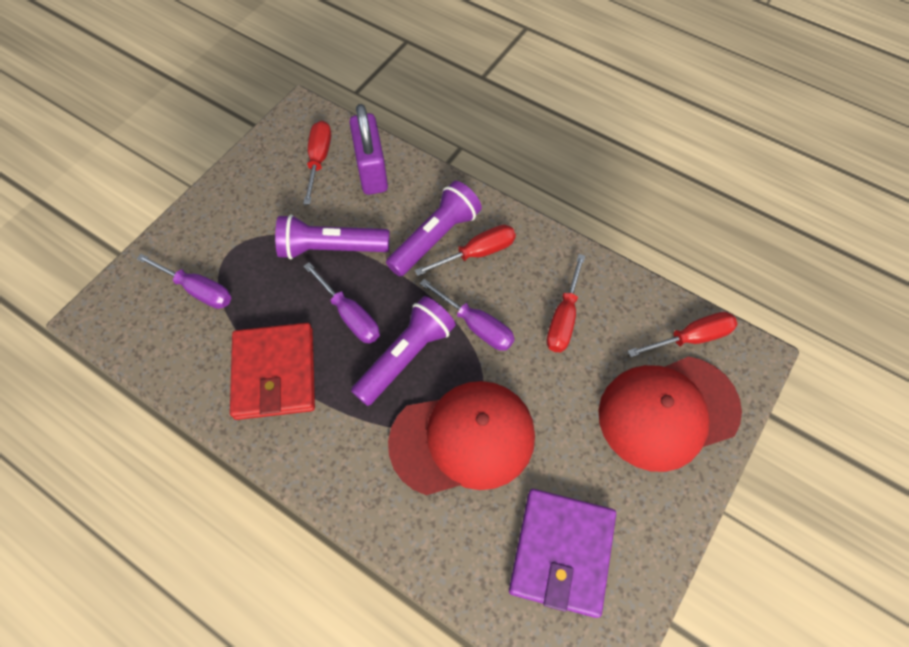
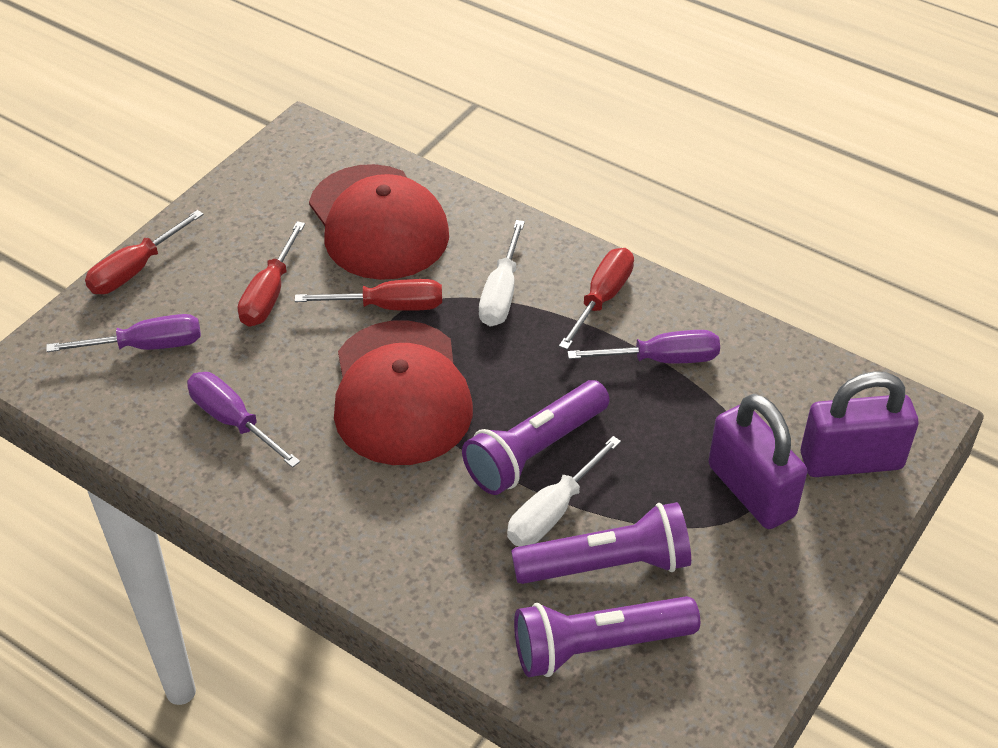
purple padlock: [349,104,388,195] = 1 -> [708,394,807,529] [801,371,918,477] = 2
purple wallet: [509,489,616,618] = 1 -> none = 0
red wallet: [230,323,315,420] = 1 -> none = 0
white screwdriver: none = 0 -> [479,220,525,326] [507,436,621,547] = 2

